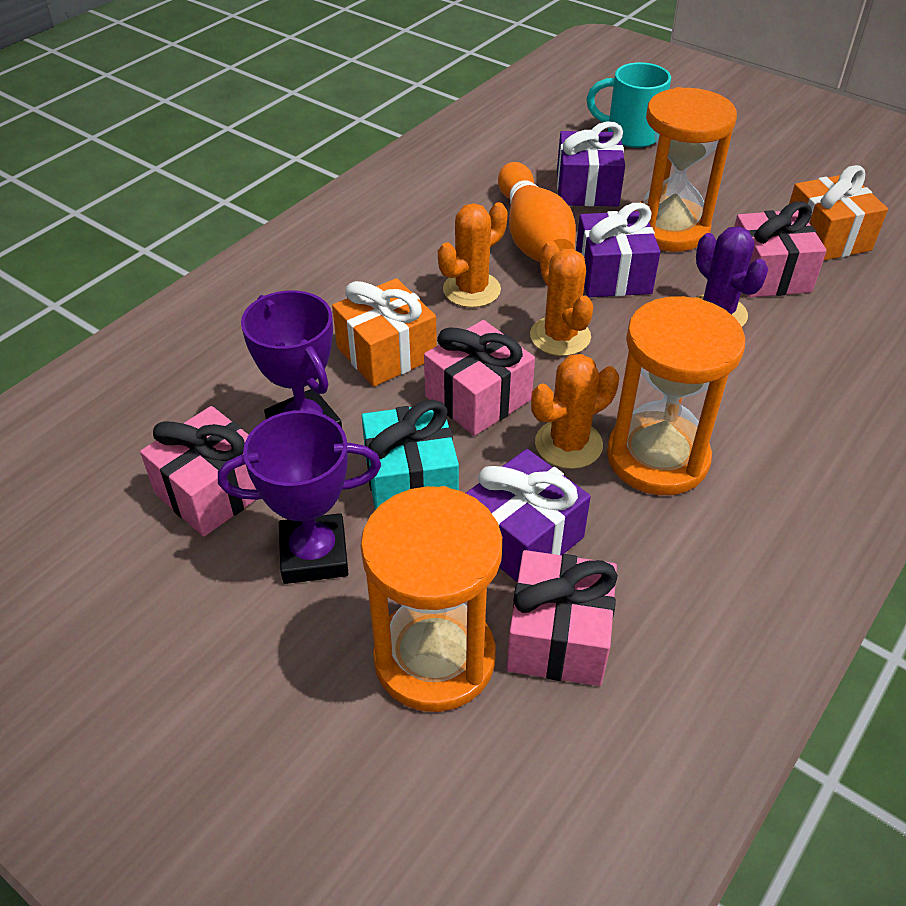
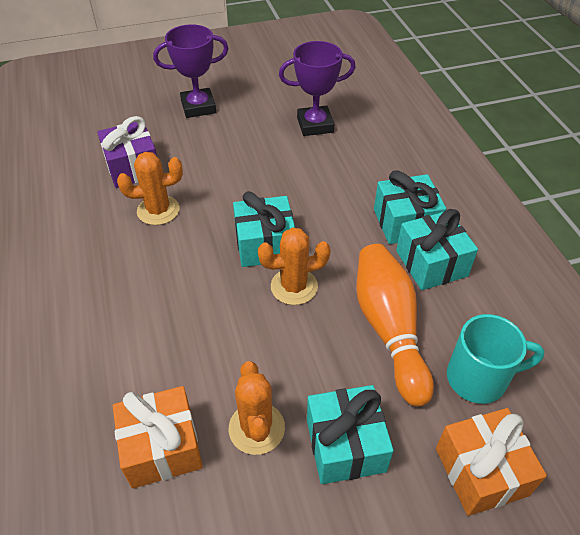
orange hourglass: [360,486,502,712] [607,296,746,495] [635,87,737,252] = 3 -> none = 0
pink gift: [140,406,256,537] [424,320,535,436] [507,550,618,686] [734,202,827,297] = 4 -> none = 0
purple cactus: [696,227,768,326] = 1 -> none = 0
purple gift: [466,449,591,582] [557,121,625,206] [576,203,660,297] = 3 -> [97,116,157,188] = 1
turquoise gift: [362,400,459,510] = 1 -> [233,191,295,267] [307,385,394,484] [374,170,446,244] [396,209,478,290] = 4

